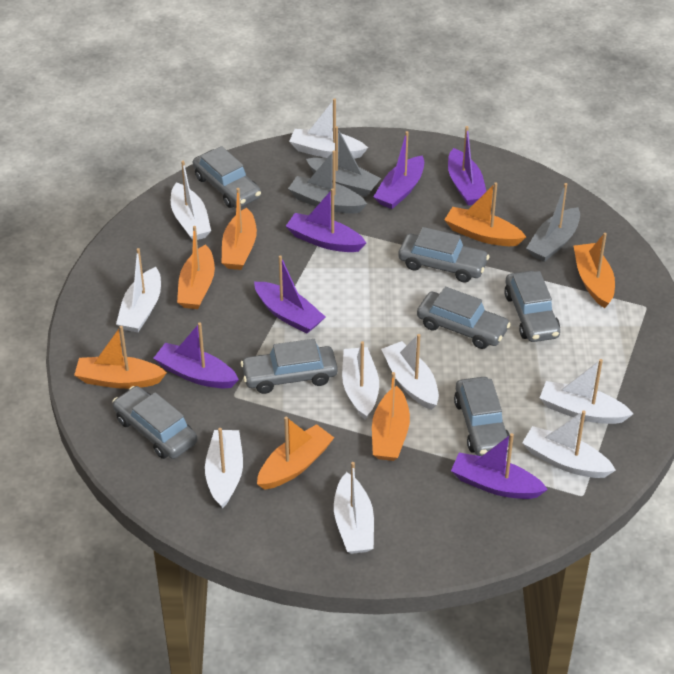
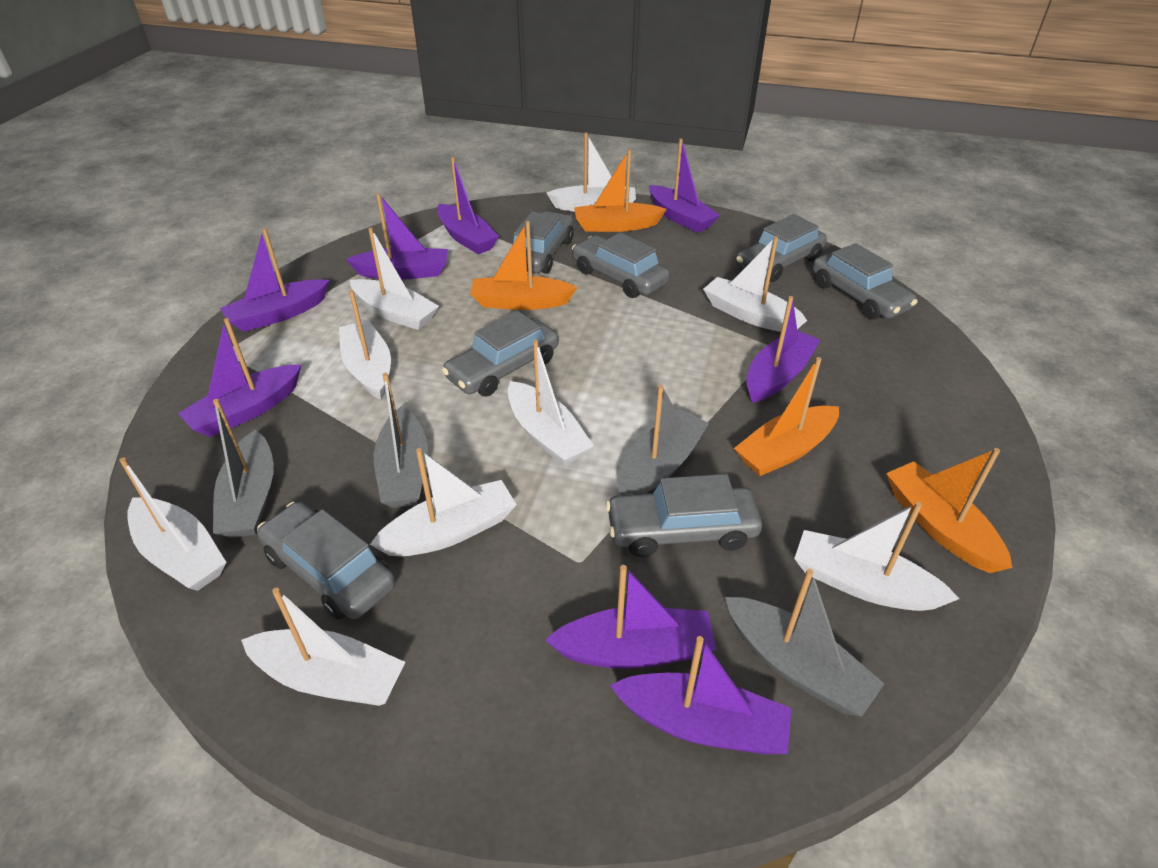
grey boat: [288,150,367,214] [306,126,381,197] [526,183,580,262] = 3 -> [213,399,274,538] [374,373,428,508] [618,385,709,495] [725,569,884,717] = 4
orange boat: [74,326,167,389] [177,226,215,309] [221,188,257,270] [257,416,334,490] [372,372,410,461] [444,182,526,246] [574,233,615,308] = 7 -> [470,221,578,310] [574,149,667,232] [734,357,839,476] [886,448,1012,573] = 4
purple boat: [154,322,239,388] [254,255,325,334] [286,188,366,252] [374,131,424,209] [448,126,486,206] [451,433,548,499] = 6 -> [178,318,302,437] [220,228,330,332] [345,193,448,280] [437,157,499,254] [545,565,716,669] [610,636,791,754] [649,139,720,233] [746,296,820,403] = 8

